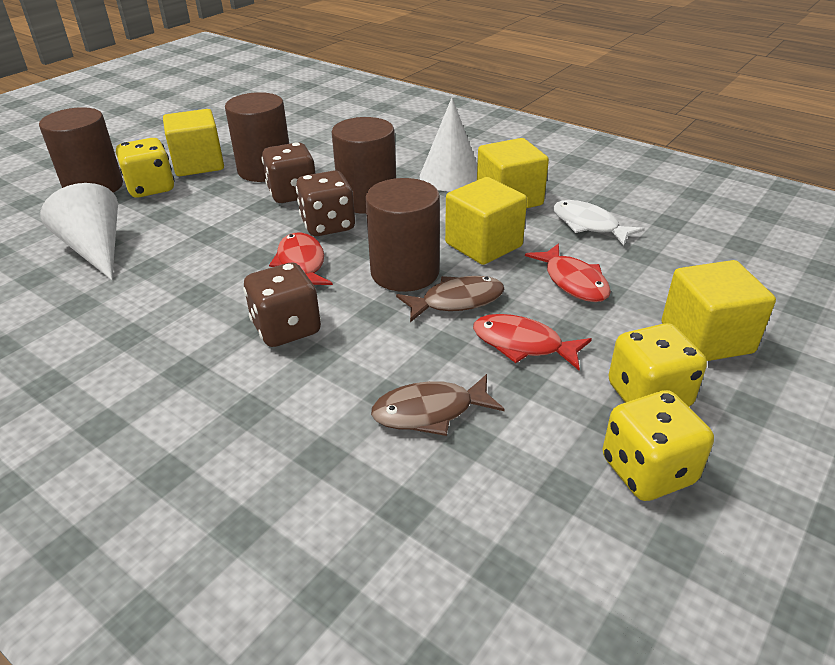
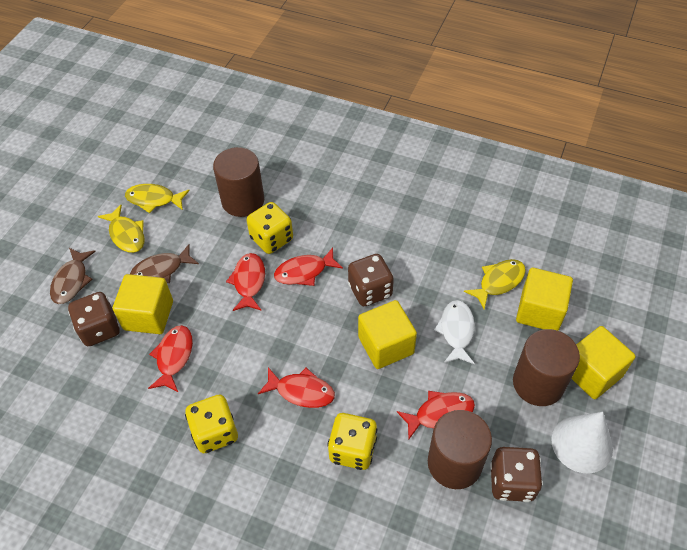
brown cylinder: [39,107,123,193] [225,92,289,182] [332,117,396,214] [365,178,440,292] = 4 -> [213,147,264,217] [428,410,492,489] [513,329,580,406] = 3
red fish: [269,233,333,285] [473,314,592,370] [525,243,611,302] = 3 -> [148,325,193,392] [226,253,265,311] [258,367,335,408] [274,247,343,286] [397,391,475,439] = 5
white cone: [40,183,118,280] [419,98,477,192] = 2 -> [551,412,613,474] = 1
yellow fish: none = 0 -> [98,205,145,253] [125,184,189,213] [464,259,526,309] = 3

